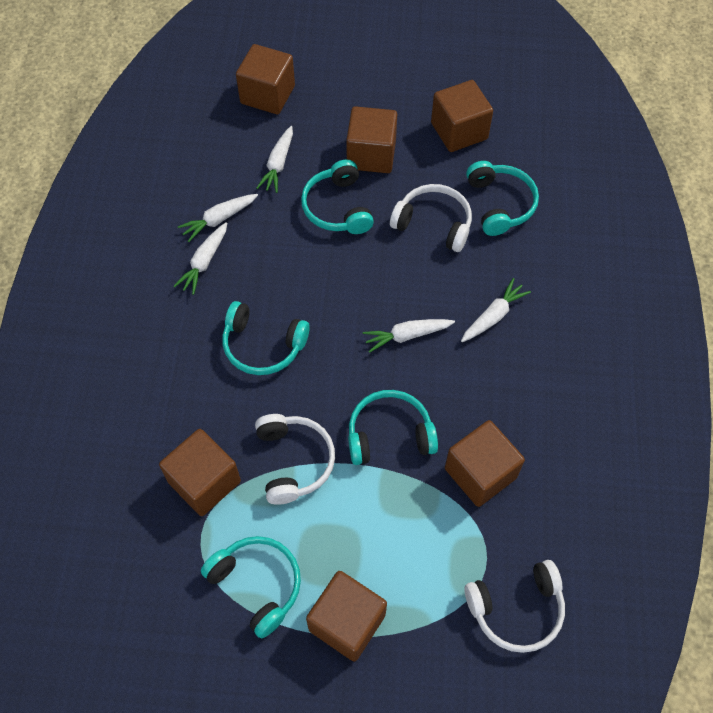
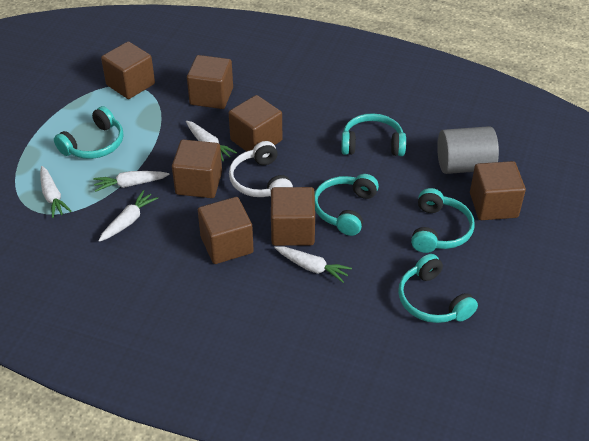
brown cube: [159,429,241,516] [236,44,295,114] [306,571,387,662] [346,106,397,173] [431,80,493,152] [445,420,525,507] = 6 -> [101,42,155,99] [172,139,222,198] [187,55,233,109] [198,197,254,264] [229,95,282,151] [271,187,315,246] [470,161,526,220] = 7
grey cylinder: none = 0 -> [437,126,499,174] = 1
white headphones: [255,414,335,505] [390,184,472,252] [465,560,565,653] = 3 -> [229,141,293,197] = 1

